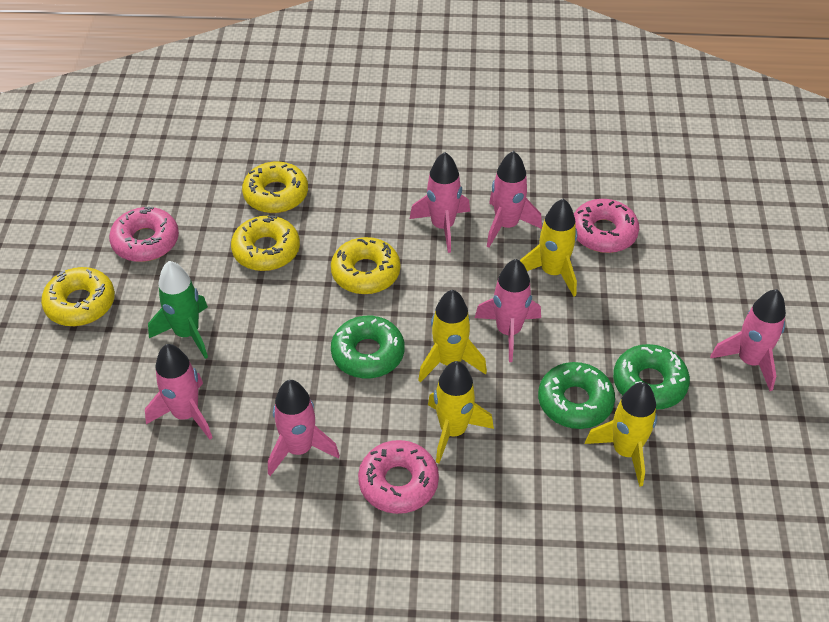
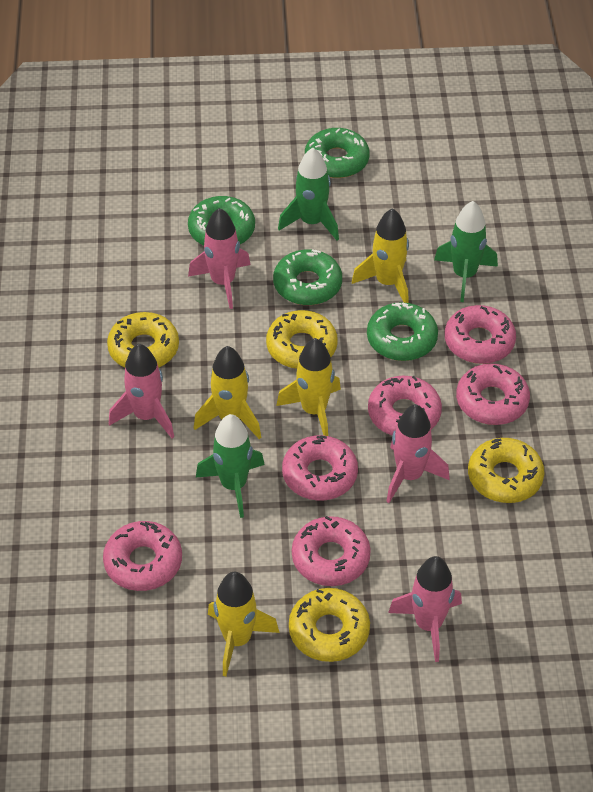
green donut: [331,316,404,378] [538,362,615,429] [613,344,690,410] = 3 -> [188,196,255,246] [273,249,342,305] [305,128,370,178] [367,302,438,361] = 4
green rocket: [148,261,208,359] = 1 -> [196,414,265,518] [278,148,339,240] [434,201,498,302] = 3
pink donut: [109,206,179,262] [358,440,439,514] [574,199,639,253] = 3 -> [103,521,182,591] [282,435,358,501] [292,516,371,586] [368,376,442,436] [445,305,516,364] [456,363,530,425] = 6
pink rocket: [145,344,213,440] [268,380,340,476] [410,152,470,253] [475,259,541,362] [487,151,542,247] [710,289,786,391] = 6 -> [109,344,174,438] [188,208,250,309] [386,404,450,503] [388,556,462,662] = 4

